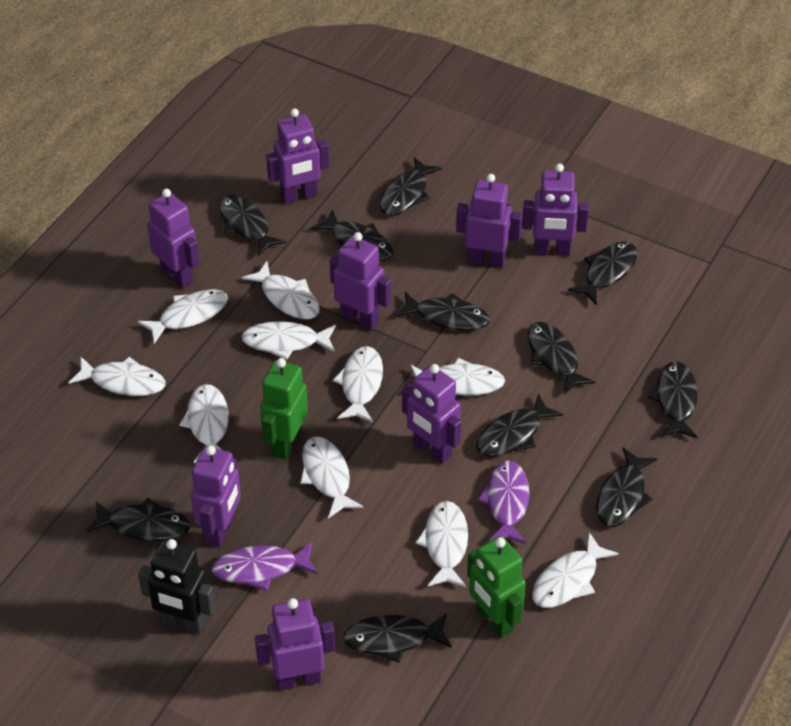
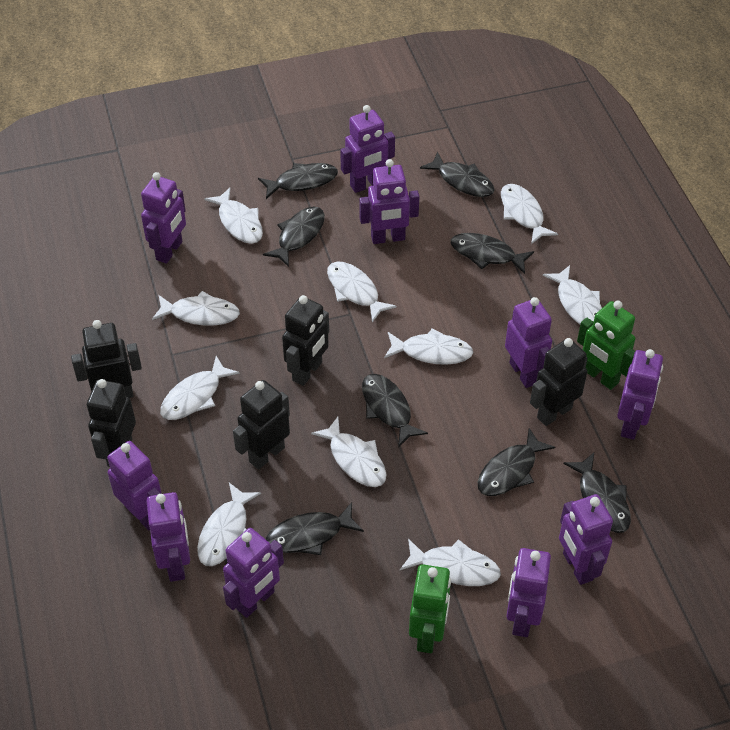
black fish: [86,498,190,541] [219,195,286,256] [311,209,393,261] [343,613,452,663] [379,157,442,216] [396,292,490,331] [476,393,563,457] [528,322,595,394] [568,241,637,305] [596,447,657,527] [648,361,698,438] = 11 -> [258,163,338,199] [263,206,325,267] [266,502,364,555] [362,374,428,448] [420,151,495,197] [451,233,534,274] [478,428,555,496] [563,453,631,533] = 8
black robot: [138,539,215,634] = 1 -> [71,320,142,398] [87,379,136,467] [233,380,290,469] [282,295,329,386] [530,338,587,426] = 5
purple fish: [212,542,318,591] [478,460,529,544] = 2 -> none = 0
purple robot: [147,189,200,288] [191,445,241,547] [255,598,335,691] [266,108,329,204] [330,232,391,330] [402,364,462,464] [456,174,522,268] [522,163,589,256] = 8 -> [107,441,162,530] [141,172,186,264] [147,492,190,582] [223,528,284,618] [340,105,395,193] [359,159,420,244] [505,297,552,388] [507,548,551,637] [559,494,613,585] [617,349,663,440] = 10

